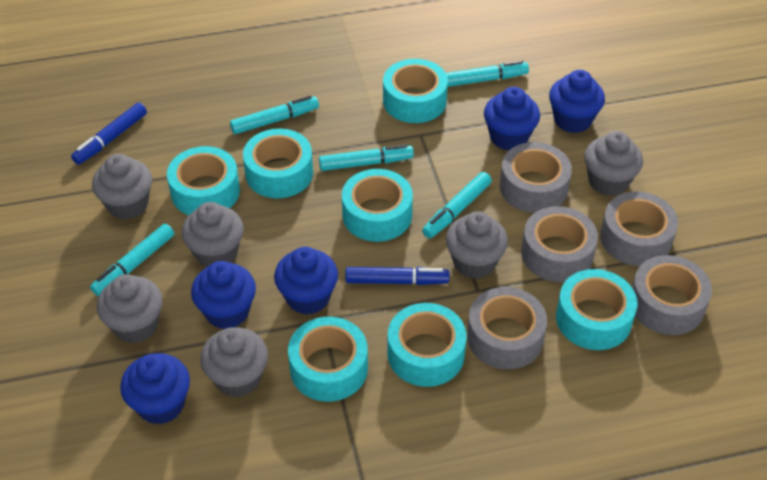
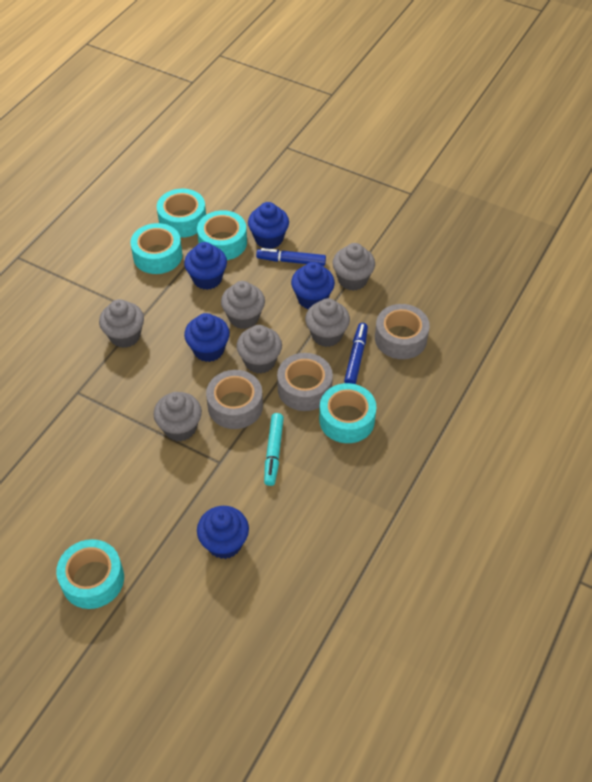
grey tape: [467,287,547,369] [500,142,572,213] [521,206,598,282] [600,192,678,266] [632,255,712,335] = 5 -> [206,370,263,429] [277,353,333,411] [375,304,430,359] = 3
turquoise marker: [90,224,174,296] [230,96,319,134] [319,144,414,171] [422,172,492,238] [446,61,529,87] = 5 -> [264,413,284,486] = 1
turquoise tape: [167,146,240,215] [243,129,313,198] [288,317,368,402] [342,169,413,242] [383,59,448,123] [387,303,467,387] [556,269,637,350] = 7 -> [56,539,124,609] [130,223,182,274] [157,189,206,238] [197,210,247,260] [319,383,376,443] = 5

